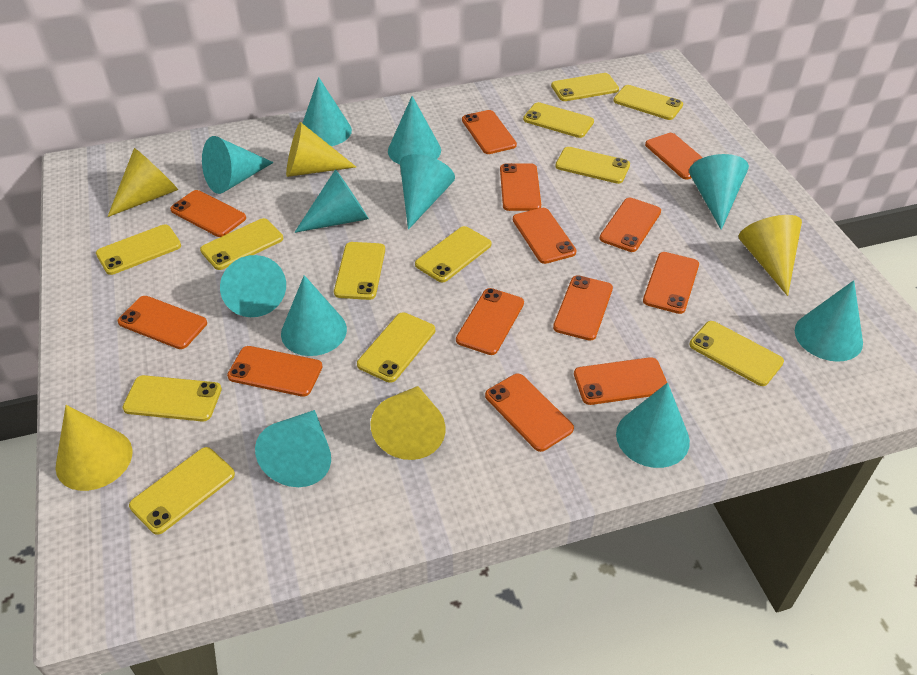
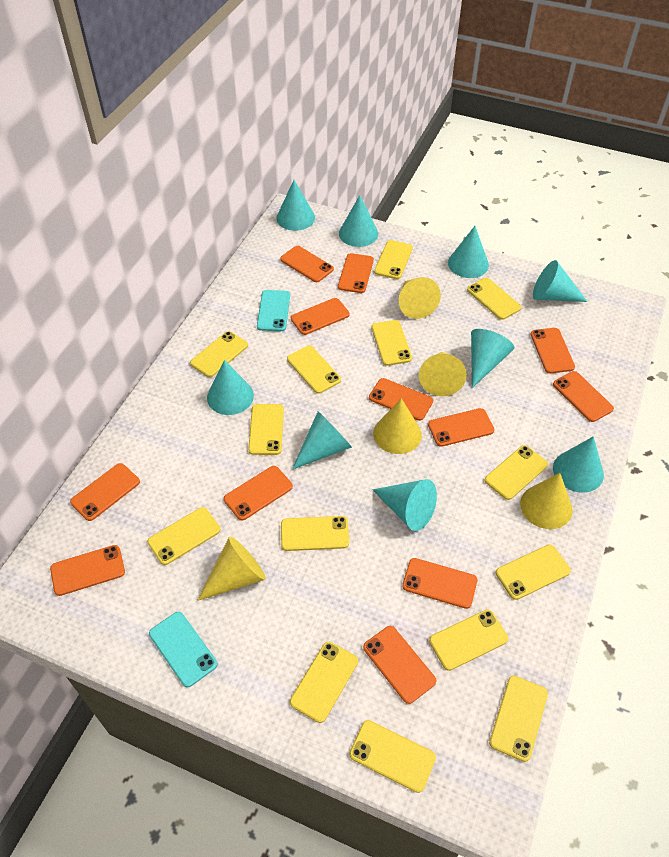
orange phone: [118,296,207,349] [170,190,246,237] [227,346,323,397] [456,288,524,355] [462,110,517,154] [485,374,574,452] [500,163,541,211] [513,208,577,264] [553,275,613,341] [574,357,667,405] [600,198,661,252] [643,252,699,314] [645,133,703,179] = 13 -> [50,545,125,596] [70,463,140,521] [224,466,293,520] [280,246,334,282] [291,298,350,335] [338,253,374,293] [363,626,436,704] [369,378,433,421] [402,558,477,609] [428,408,495,447] [531,328,575,373] [553,371,614,422] = 12
turquoise cone: [202,136,274,194] [220,255,286,317] [255,410,331,487] [281,275,347,356] [295,169,369,233] [303,77,352,146] [388,96,441,164] [400,154,455,230] [616,383,690,468] [689,154,749,230] [795,280,863,362] = 11 -> [207,360,254,415] [276,180,315,231] [292,411,352,470] [339,195,378,247] [373,479,437,531] [448,226,489,278] [471,329,514,388] [533,260,588,302] [553,436,604,493] = 9
turquoise phone: none = 0 -> [149,612,217,687] [257,290,290,331] = 2
yellow phone: [96,224,181,275] [122,375,222,421] [129,447,235,535] [200,218,283,270] [334,242,385,300] [357,312,435,383] [415,226,491,282] [523,102,594,138] [551,73,619,101] [555,147,630,184] [613,85,683,120] [689,321,784,386] = 12 -> [147,507,220,565] [190,331,248,377] [248,404,284,455] [281,516,349,551] [287,346,341,394] [290,642,358,723] [350,720,436,793] [371,320,412,366] [374,240,413,279] [429,609,508,671] [467,278,521,320] [485,445,548,500] [489,676,548,762] [496,544,571,600] = 14

